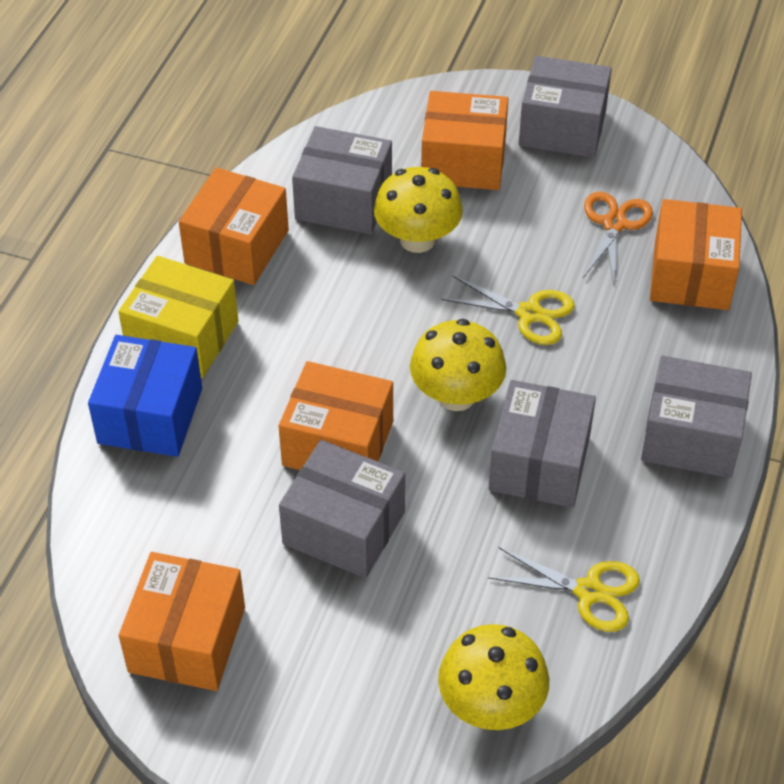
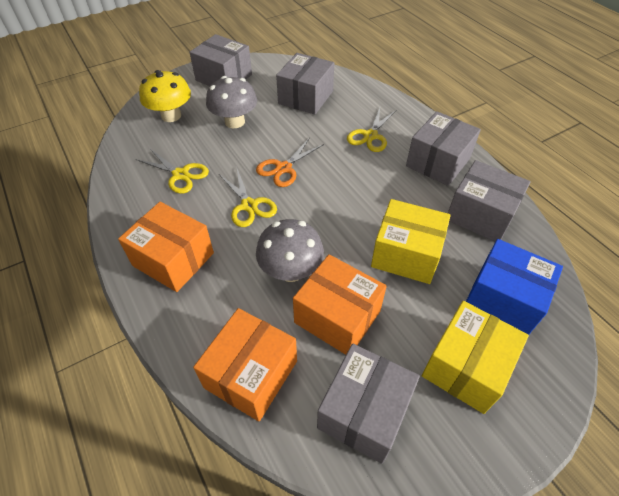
grey mushroom: none = 0 -> [206,76,257,128] [256,219,324,282] = 2
orange box: [119,552,245,691] [179,167,289,285] [279,361,393,470] [421,91,508,190] [650,199,742,310] = 5 -> [118,202,214,292] [193,308,297,421] [293,254,387,355] = 3
yellow box: [118,256,238,378] = 1 -> [371,199,451,284] [422,301,529,414] = 2
yellow mushroom: [374,167,463,253] [410,319,506,411] [438,624,549,730] = 3 -> [139,70,191,122] = 1
yellow scissors: [442,276,575,345] [488,547,640,632] = 2 -> [136,149,209,194] [219,169,277,227] [347,108,396,152] = 3

